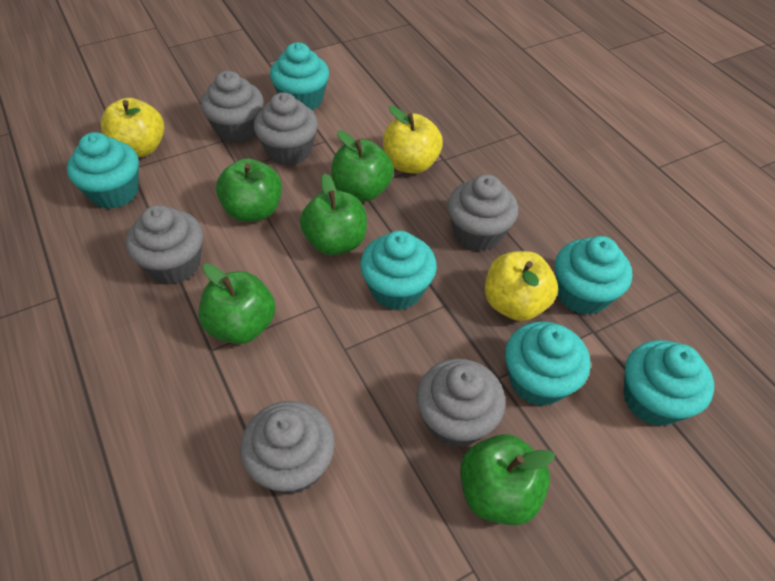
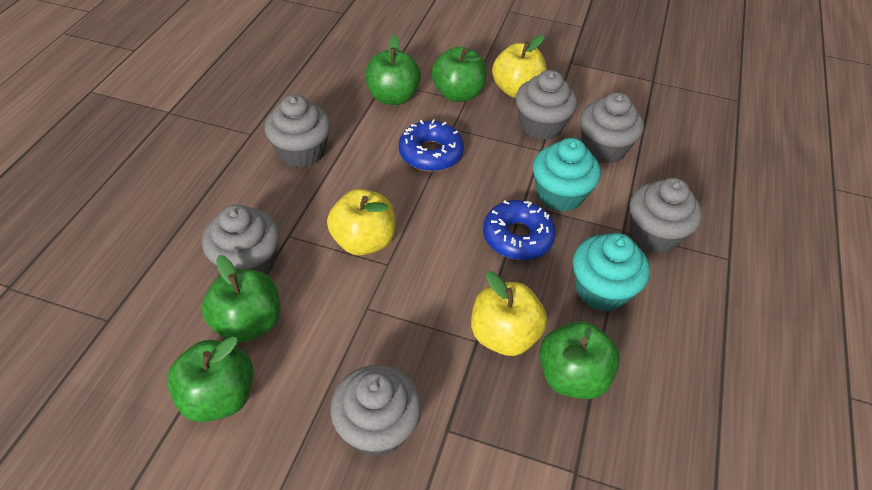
blue donut: none = 0 -> [399,119,464,171] [483,200,556,260] = 2
turquoise cupcake: [67,132,139,209] [270,42,329,110] [360,231,437,310] [505,321,590,406] [555,236,632,315] [623,340,714,426] = 6 -> [533,138,601,212] [573,233,650,312] = 2

